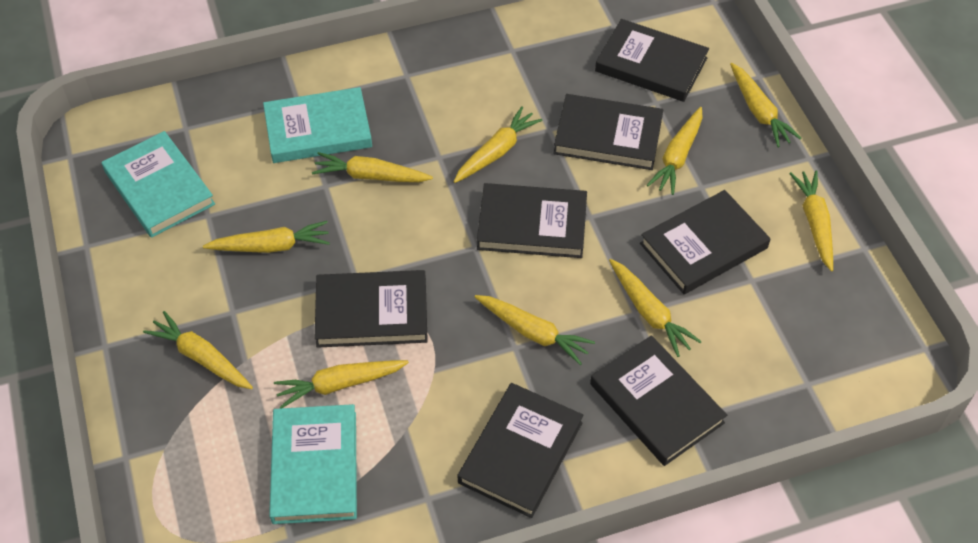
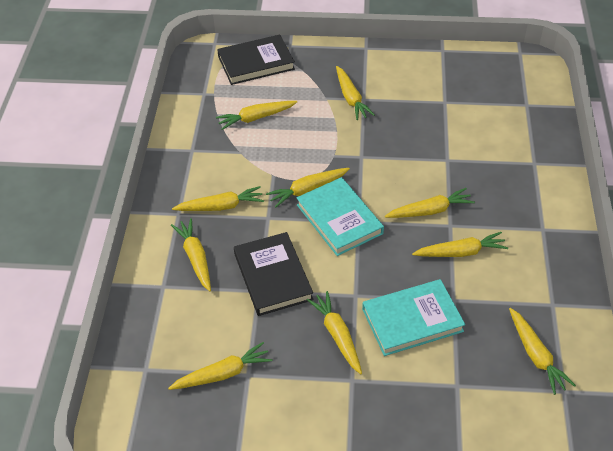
black book: [315,270,428,348] [457,383,583,518] [477,183,587,258] [553,94,663,170] [590,335,727,466] [595,19,709,102] [640,190,771,294] = 7 -> [217,35,295,85] [234,232,313,316] = 2
turquoise book: [102,131,215,238] [263,87,372,163] [269,404,357,524] = 3 -> [297,177,384,256] [362,279,465,356] = 2

